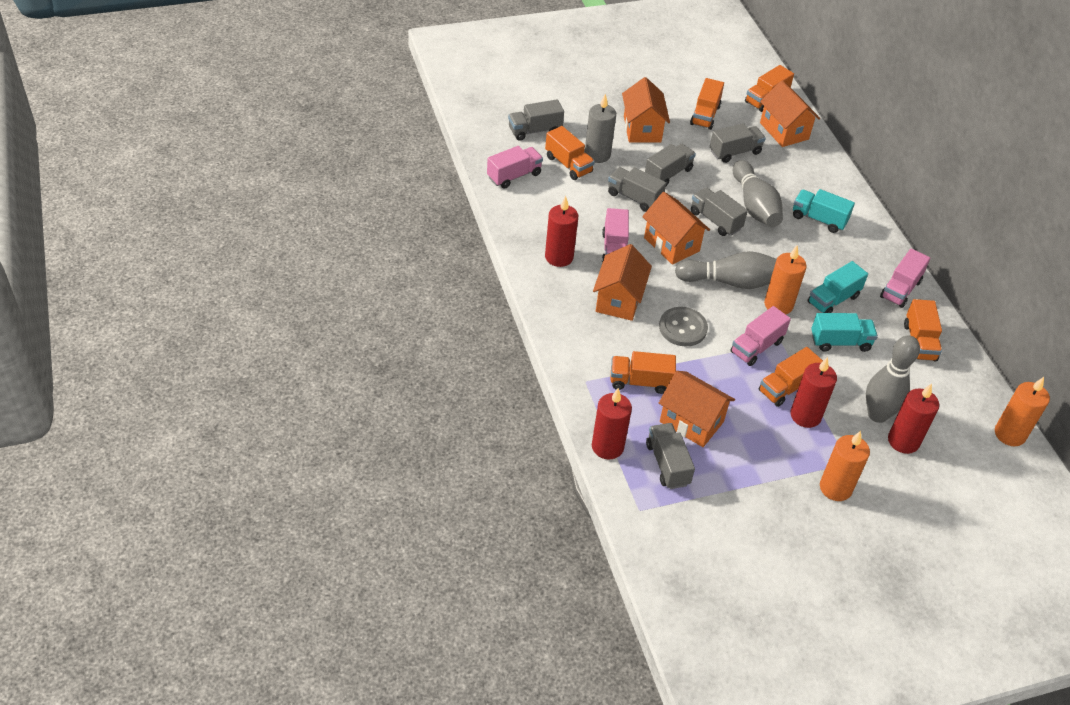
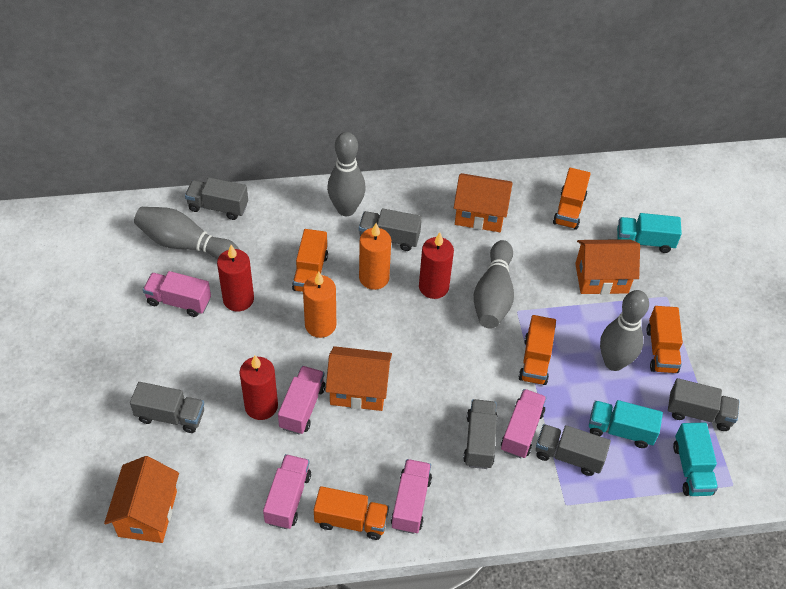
grey bowling pin: [675,251,777,289] [733,160,783,227] [866,335,920,423] = 3 -> [134,207,239,260] [327,132,366,216] [474,240,514,329] [600,290,649,371] = 4
grey button: [659,307,708,346] = 1 -> none = 0
grey candle: [585,94,616,163] = 1 -> none = 0
orange candle: [764,246,807,314] [820,431,870,501] [995,377,1050,446] = 3 -> [303,271,336,338] [359,223,391,290] = 2
orange house: [593,244,652,321] [622,77,670,143] [642,192,710,265] [659,371,735,447] [760,80,820,147] = 5 -> [104,456,179,543] [326,346,392,411] [454,173,512,232] [575,239,640,295] = 4
orange truck: [545,126,595,180] [610,351,676,394] [690,78,724,130] [745,65,794,112] [759,347,823,407] [904,299,942,362] = 6 -> [292,229,328,292] [314,486,389,540] [519,315,556,385] [553,168,591,230] [647,306,683,373] = 5
pink truck: [487,146,543,189] [602,208,629,263] [730,306,791,366] [880,248,930,308] = 4 -> [143,271,211,317] [263,454,311,529] [278,366,326,435] [391,459,432,534] [501,389,546,458] = 5
red candle: [545,196,578,267] [592,388,632,459] [790,357,837,428] [888,383,939,454] = 4 -> [217,245,254,311] [240,355,278,420] [419,233,454,299] = 3

